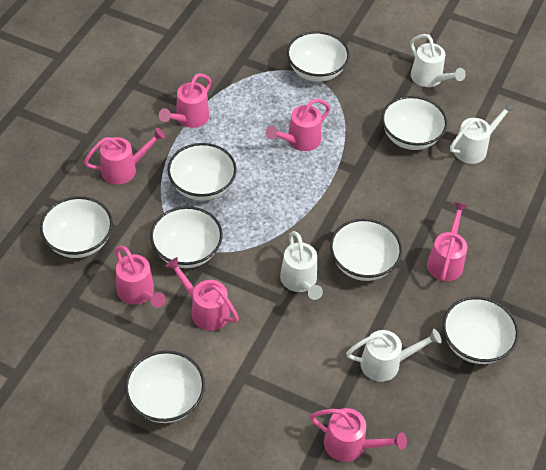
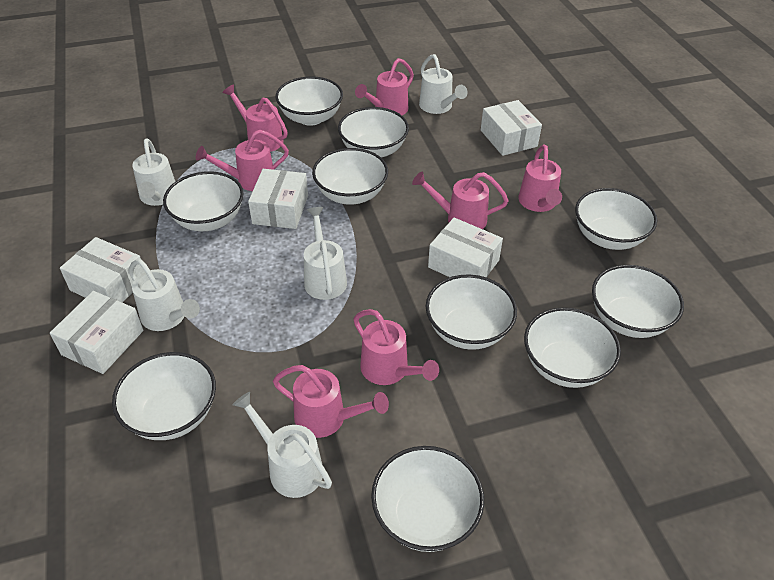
white bowl: [40,196,113,258] [125,351,205,423] [150,206,223,268] [167,143,237,201] [287,31,350,82] [330,219,402,281] [382,96,447,150] [443,297,519,364] = 8 -> [112,352,216,440] [163,171,244,231] [276,76,343,126] [312,148,388,205] [338,107,409,158] [371,446,484,552] [426,274,517,350] [524,307,621,388] [575,188,657,250] [592,265,684,338] = 10
white box: none = 0 -> [50,291,143,374] [60,237,145,302] [248,169,308,229] [428,218,503,277] [481,100,542,156] = 5
white watering can: [280,231,323,300] [346,329,442,382] [410,34,466,87] [450,101,515,164] = 4 -> [129,259,200,331] [132,138,176,206] [232,392,332,498] [304,207,347,300] [419,54,468,114] = 5

